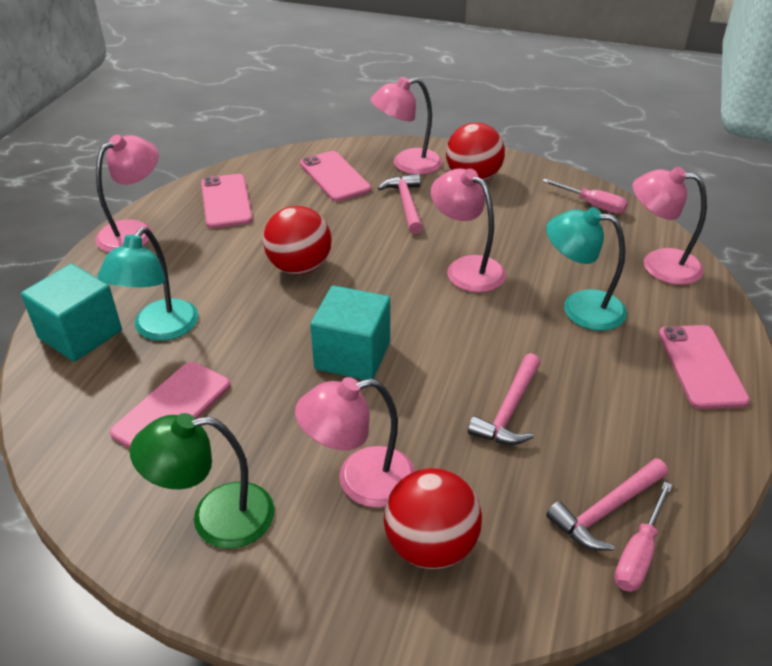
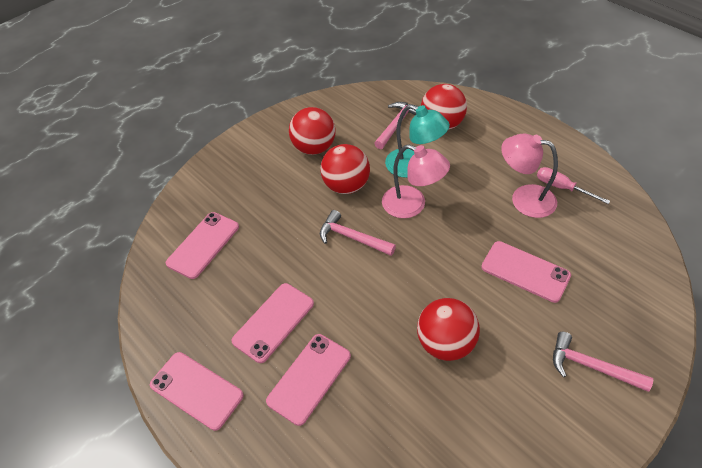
green lamp: [130,413,275,549] = 1 -> none = 0
pink lamp: [95,135,159,252] [295,377,415,508] [370,77,442,175] [431,168,506,293] [633,167,707,285] = 5 -> [382,145,450,218] [501,133,558,218] = 2
pink phone: [110,362,230,448] [201,174,253,228] [300,151,371,202] [659,325,750,409] = 4 -> [150,352,244,431] [166,212,239,279] [231,283,314,363] [266,334,351,426] [481,241,571,303] = 5
pink screwdriver: [542,179,628,214] [614,481,672,592] = 2 -> [537,167,610,204] = 1
red ball: [263,206,332,275] [384,468,482,569] [446,123,505,181] = 3 -> [289,107,335,155] [320,144,370,194] [417,298,480,361] [421,84,467,130] = 4
turquoise cube: [21,264,122,362] [310,286,390,380] = 2 -> none = 0
turquoise lamp: [97,227,199,341] [546,207,627,331] = 2 -> [385,105,450,178] = 1

